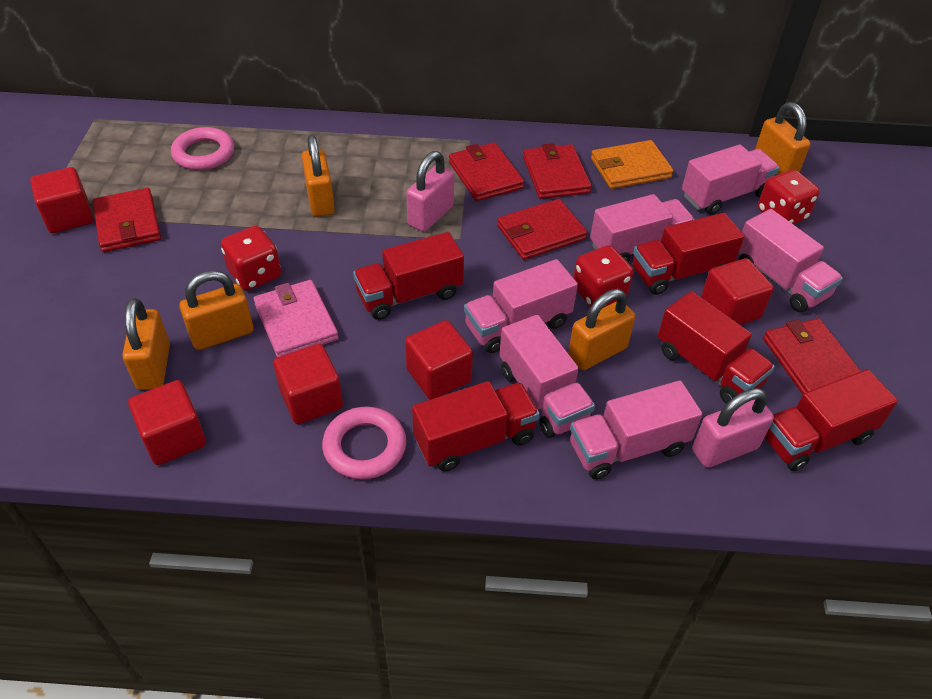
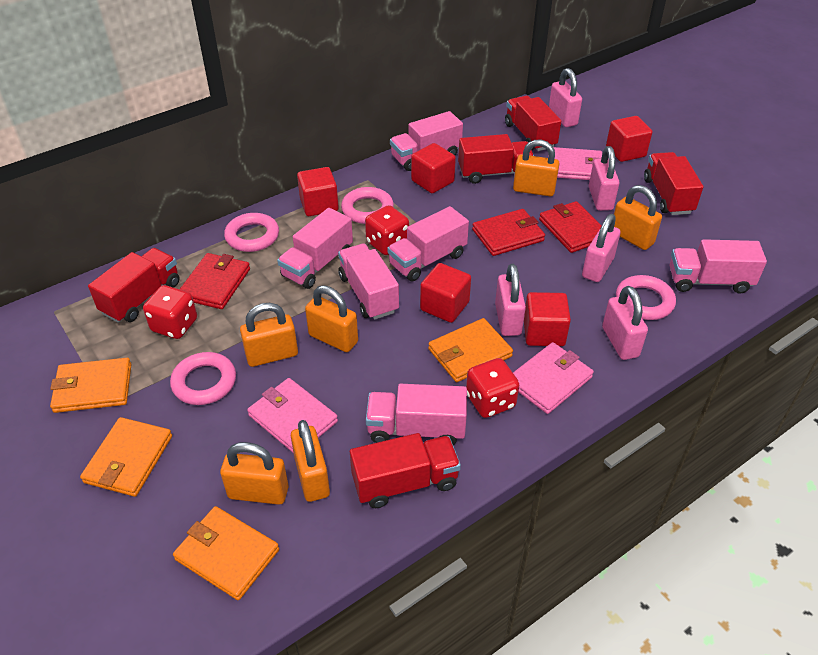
orange padlock: [122,298,170,390] [179,270,254,350] [302,135,335,217] [568,289,635,370] [755,102,811,175] = 5 -> [220,442,288,505] [240,303,298,367] [291,420,330,502] [305,285,358,352] [513,140,559,196] [614,185,662,250] = 6
orange wallet: [591,140,674,189] = 1 -> [50,358,131,413] [80,417,172,497] [173,506,279,600] [428,318,513,382] = 4
pink padlock: [406,151,454,232] [692,388,774,468] = 2 -> [495,264,526,336] [549,68,582,127] [582,214,621,282] [589,146,619,211] [602,286,648,360] = 5
pink ring: [171,127,234,171] [322,406,406,480] = 2 -> [170,352,236,405] [224,213,279,252] [341,187,394,224] [616,275,676,320] = 4
pink wallet: [254,280,338,357] = 1 -> [247,378,338,452] [513,342,594,414] [553,147,602,180] = 3
red wallet: [93,188,161,252] [449,143,524,201] [497,199,587,260] [523,143,591,199] [763,318,861,395] = 5 -> [180,253,250,309] [472,209,545,256] [539,201,602,253] = 3

